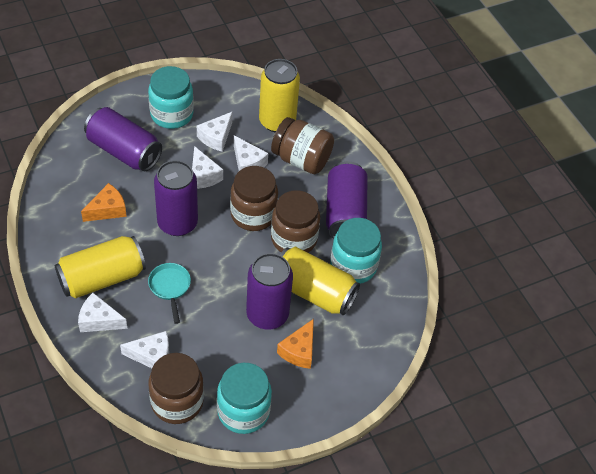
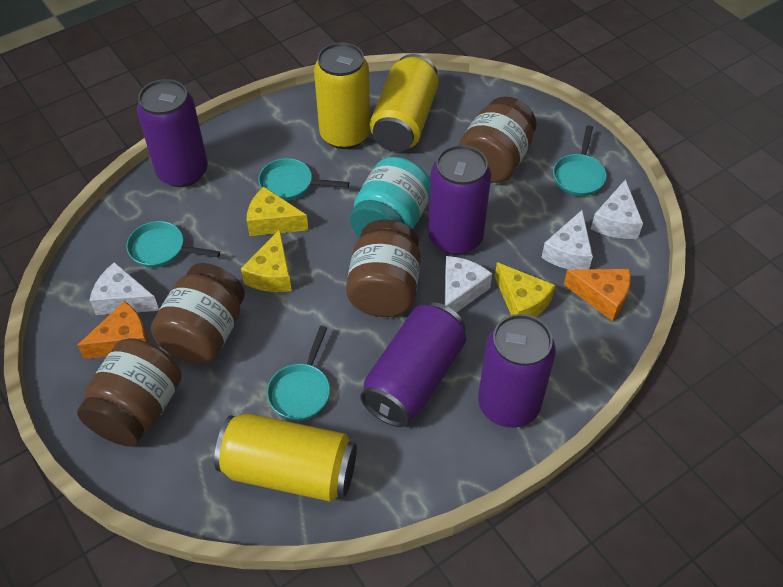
turquoise jar: [148,66,194,129] [217,363,272,434] [330,218,382,284] = 3 -> [350,157,430,237] = 1
turquoise pan: [148,263,191,324] = 1 -> [126,221,220,268] [258,158,349,201] [267,326,330,421] [553,125,607,196] = 4
white cheese: [78,293,127,332] [120,331,169,368] [192,146,223,189] [197,112,232,152] [234,136,268,171] = 5 -> [89,262,159,315] [445,256,492,313] [541,210,593,270] [591,179,643,239] = 4
yellow cheese: none = 0 -> [241,229,292,292] [247,187,309,236] [495,262,555,317] = 3

